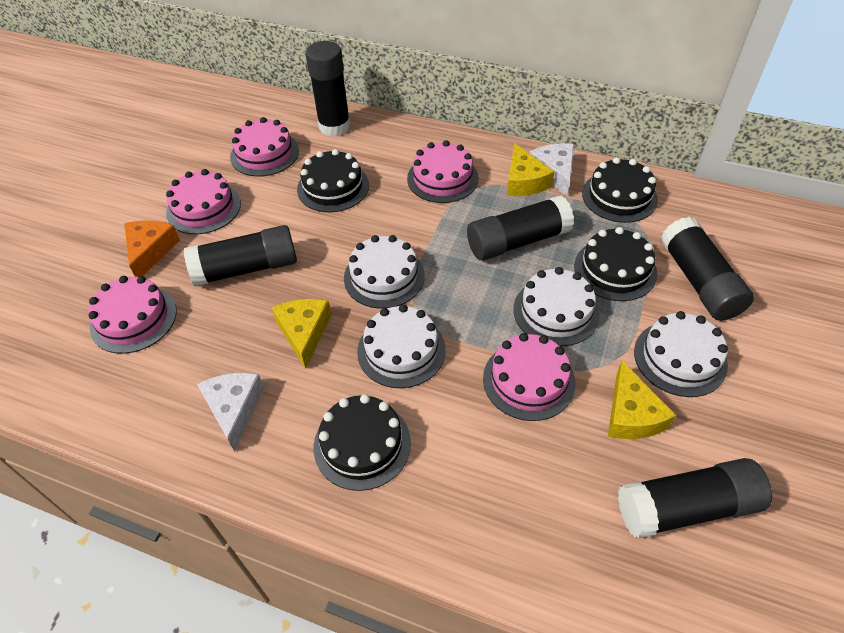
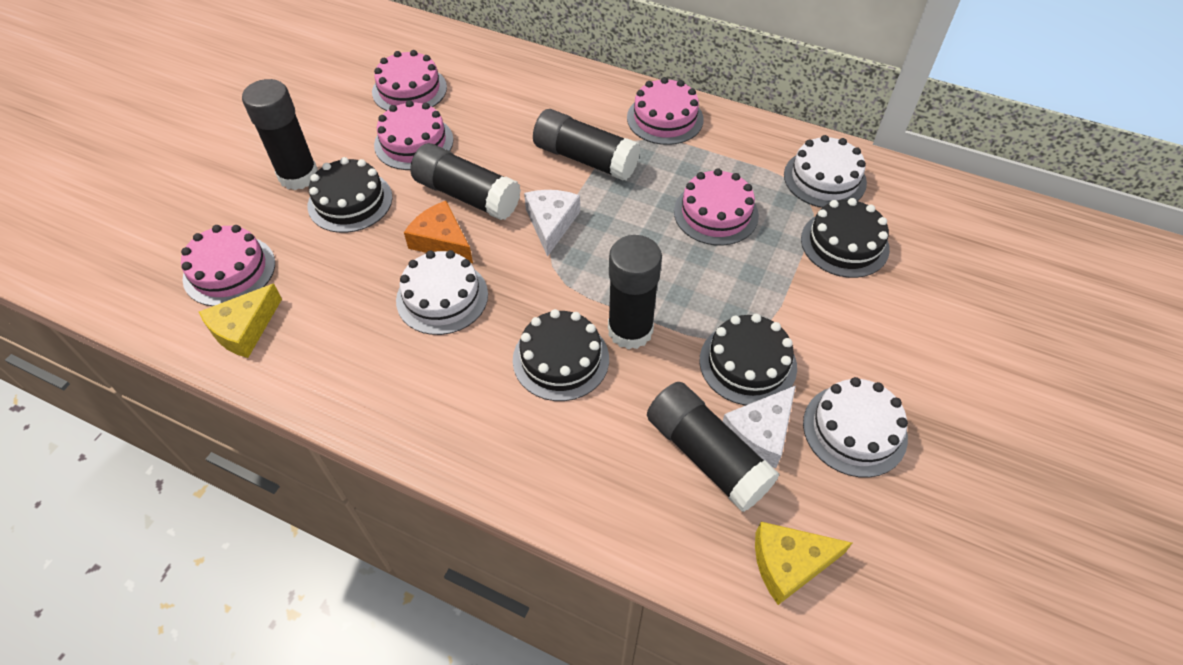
white cake: [344,235,425,309] [357,304,446,388] [513,267,600,346] [634,311,728,397] = 4 -> [396,250,488,335] [784,135,867,208] [803,377,908,478] = 3
yellow cheese: [272,299,331,369] [507,143,555,196] [608,361,676,439] = 3 -> [199,284,282,358] [755,522,852,605] = 2

